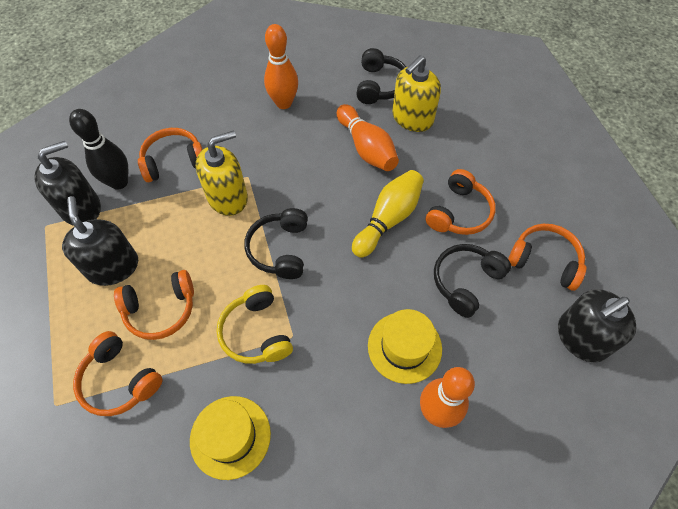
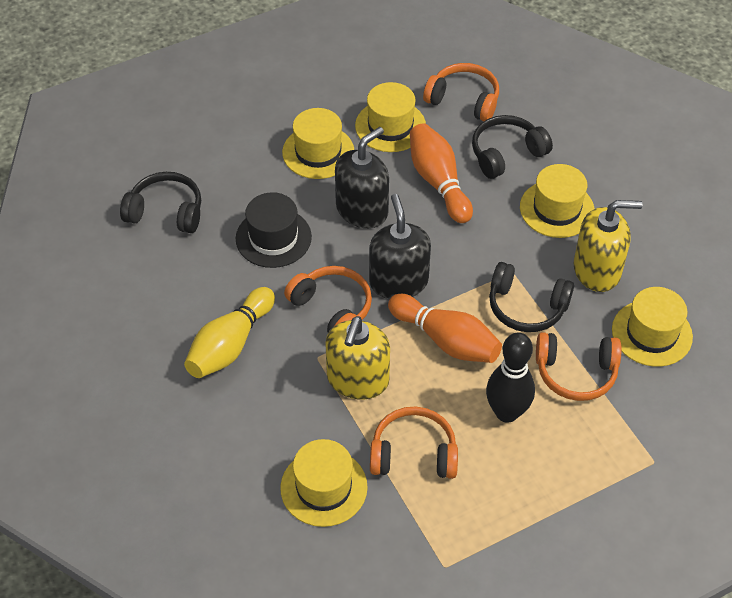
black hat: none = 0 -> [236,192,312,268] = 1
black soap dispenser: [34,141,101,226] [62,196,138,286] [558,289,636,363] = 3 -> [335,127,389,228] [369,194,431,299] = 2
orange bowling pin: [264,24,298,109] [337,104,399,171] [420,367,475,428] = 3 -> [388,294,502,363] [410,123,473,223] = 2
orange headphones: [73,331,163,416] [114,270,194,340] [138,128,203,182] [426,169,496,235] [508,224,587,291] = 5 -> [284,266,372,333] [370,407,458,479] [423,63,499,121] [536,332,621,401] = 4
yellow hat: [190,396,271,480] [368,309,442,384] = 2 -> [280,439,368,527] [282,108,354,179] [355,82,426,152] [520,164,595,238] [612,287,693,367] = 5
yellow headphones: [217,285,293,364] = 1 -> none = 0

